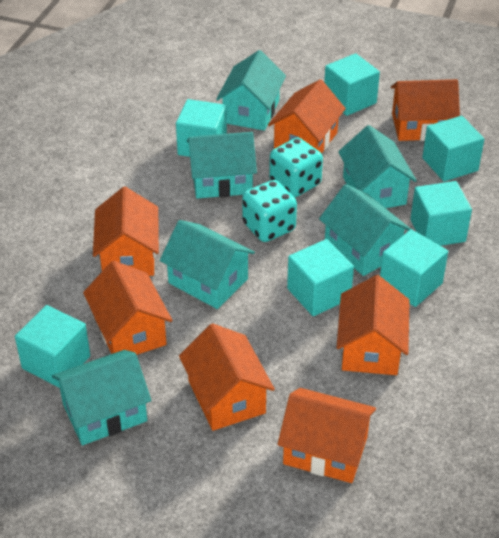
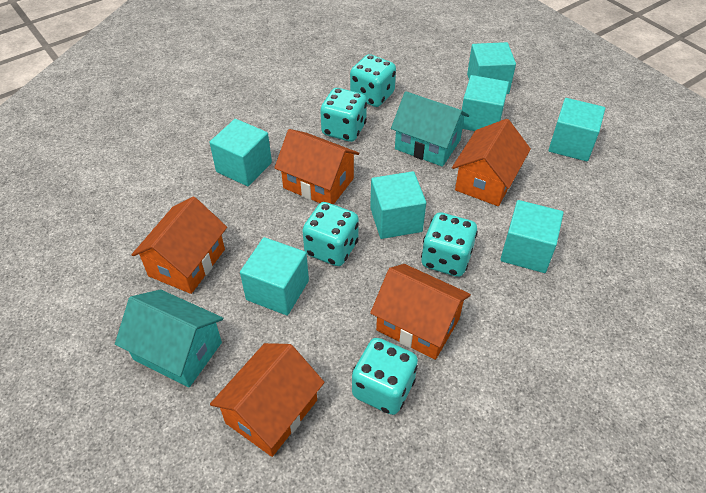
orange house: [83,261,173,355] [93,187,159,276] [179,323,275,431] [268,79,346,154] [278,388,376,483] [337,275,410,375] [391,79,460,141] = 7 -> [132,196,227,294] [210,343,325,457] [274,129,360,205] [370,264,471,360] [452,119,531,206] = 5
turquoise dice: [242,180,297,242] [269,138,323,197] = 2 -> [302,202,359,266] [320,88,367,142] [350,54,396,107] [352,338,418,415] [421,212,478,277] = 5
turquoise house: [52,350,152,445] [160,220,255,309] [187,132,257,199] [216,50,286,131] [319,184,411,276] [338,125,417,208] = 6 -> [115,289,223,387] [391,91,469,167] = 2

